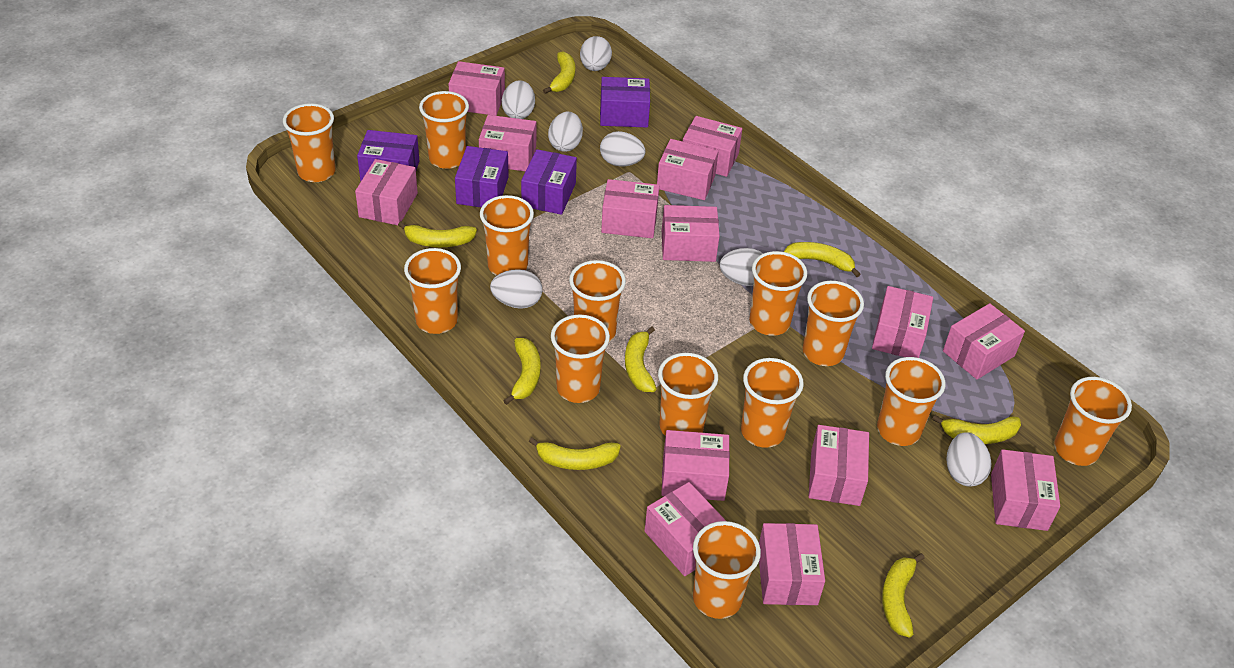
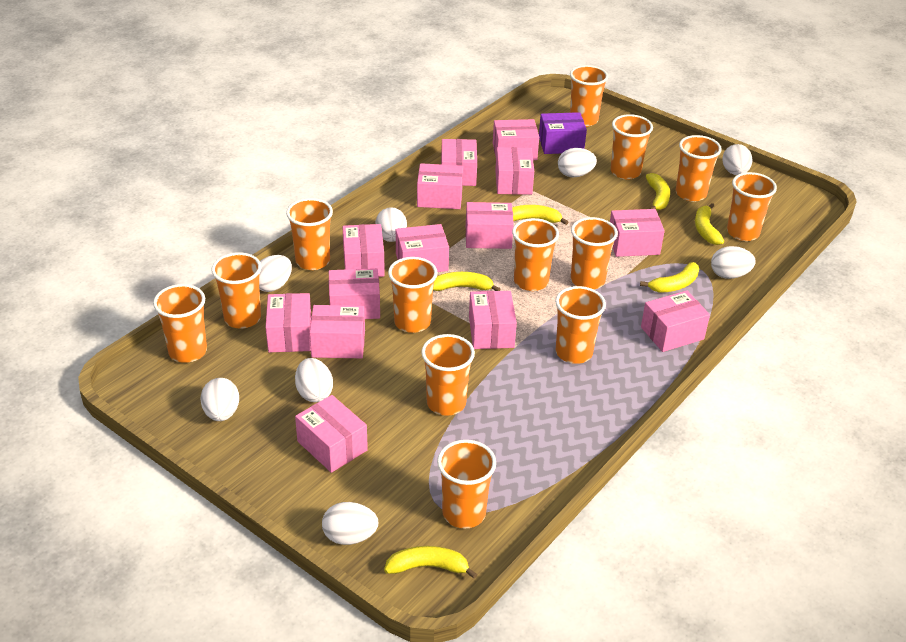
purple box: [357,130,419,181] [455,146,509,207] [521,149,577,215] [600,77,650,128] = 4 -> [539,112,587,154] = 1
white egg: [490,269,542,309] [502,80,535,119] [548,112,583,152] [580,36,612,71] [600,131,645,167] [720,248,763,286] [946,432,991,487] = 7 -> [200,378,239,421] [259,255,292,292] [295,358,333,402] [322,502,379,545] [375,207,407,242] [558,148,597,177] [711,246,756,279] [722,144,752,175] = 8
yellow banana: [398,222,477,247] [503,338,541,405] [529,437,621,470] [543,51,575,94] [625,326,656,392] [784,242,861,277] [882,553,925,638] [932,415,1021,444] = 8 -> [384,546,477,579] [433,272,501,291] [512,205,568,225] [640,262,699,293] [646,173,670,210] [695,203,724,245] = 6

